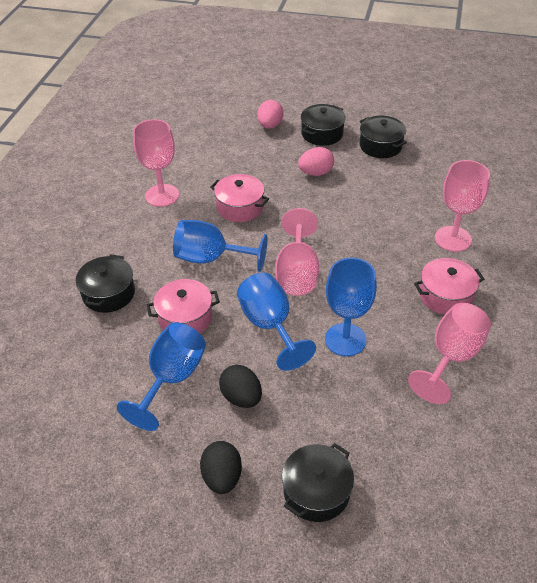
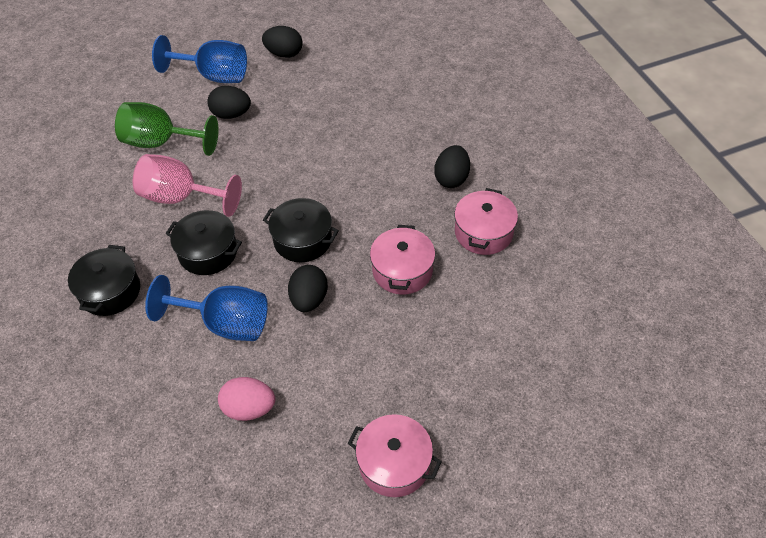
black egg: [200,441,242,494] [219,365,262,408] = 2 -> [207,86,251,119] [262,26,303,58] [288,265,328,312] [434,145,470,188] = 4
black pot: [76,254,135,313] [282,443,354,522] [301,104,346,146] [360,116,407,158] = 4 -> [68,245,140,316] [165,210,242,275] [263,198,339,262] = 3
blue goblet: [117,322,206,431] [173,220,268,272] [237,272,316,371] [325,258,377,356] = 4 -> [145,275,268,341] [152,35,247,83] = 2
green goblet: none = 0 -> [115,102,219,156] = 1
pink egg: [257,100,284,129] [298,147,334,176] = 2 -> [218,377,275,421] = 1
pink goblet: [133,119,179,207] [275,208,319,296] [408,303,491,404] [435,160,490,252] = 4 -> [133,154,242,217] = 1

